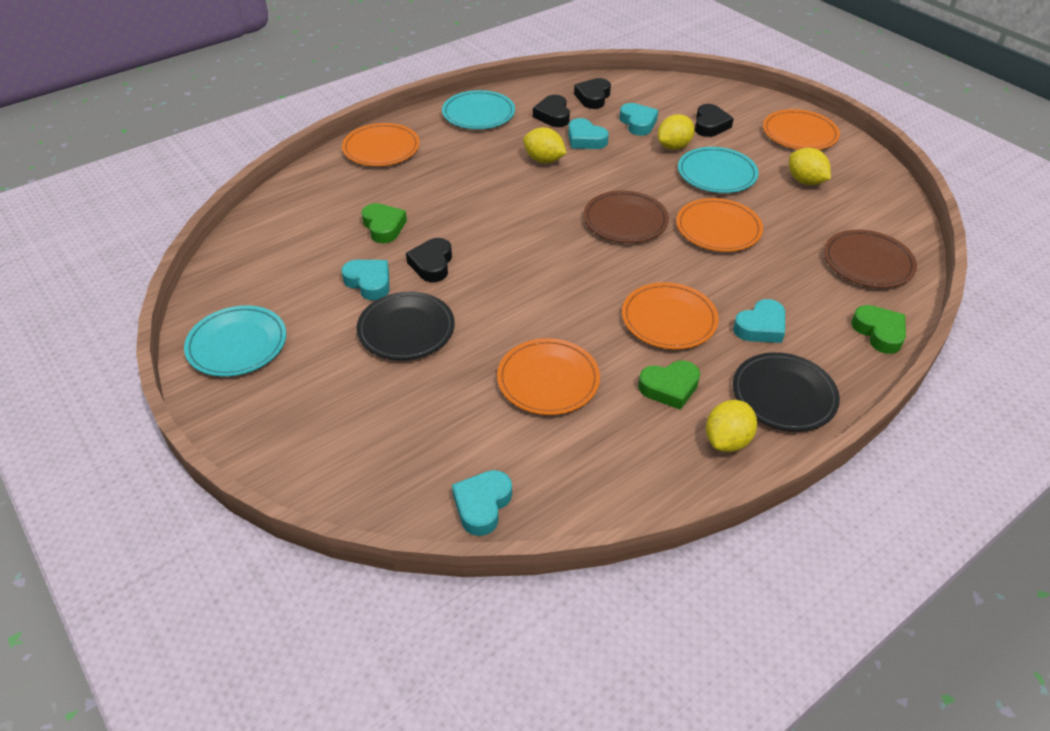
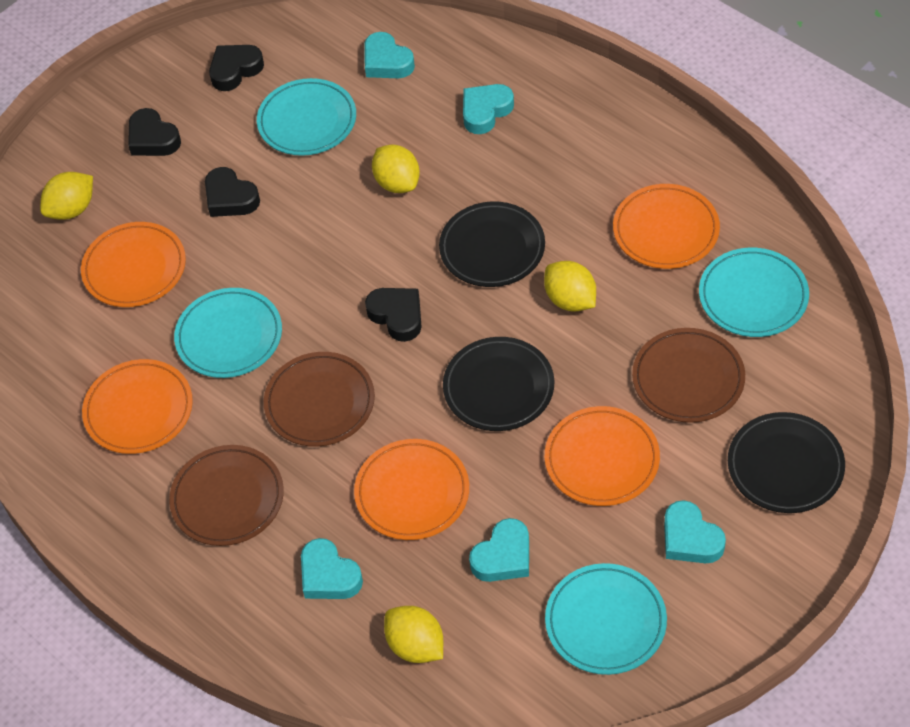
black plate: [356,292,455,360] [733,352,840,431] = 2 -> [439,201,545,287] [443,337,554,431] [728,412,845,513] = 3
brown plate: [583,190,669,243] [824,230,917,288] = 2 -> [169,445,284,546] [264,352,375,447] [632,328,745,423] = 3
green heart: [361,203,407,243] [638,361,700,410] [851,305,906,354] = 3 -> none = 0
turquoise plate: [184,305,286,377] [442,90,515,129] [678,147,759,193] = 3 -> [174,288,282,378] [257,78,356,156] [545,563,667,675] [699,248,809,337] = 4

